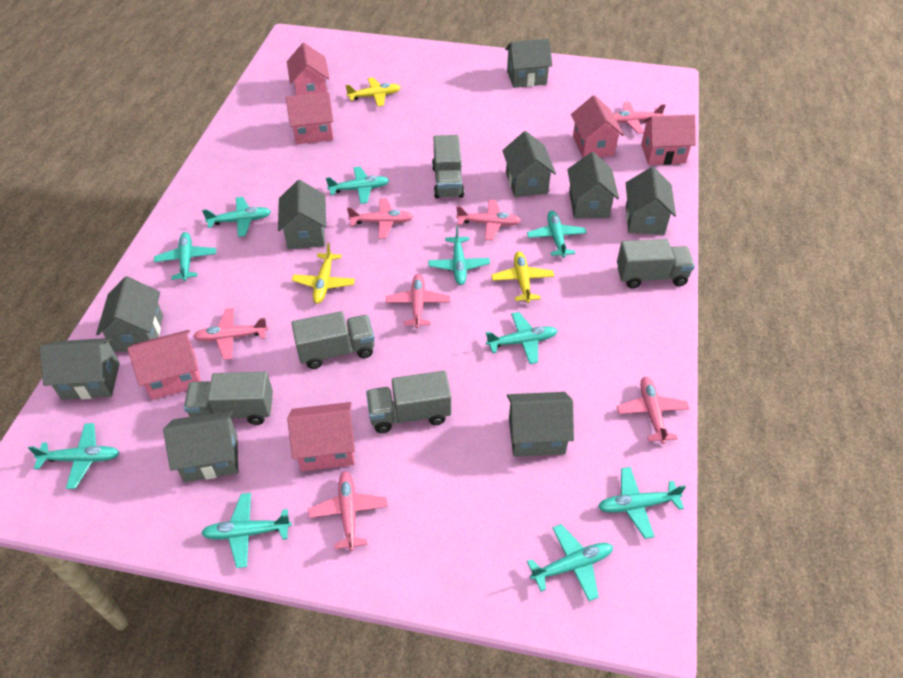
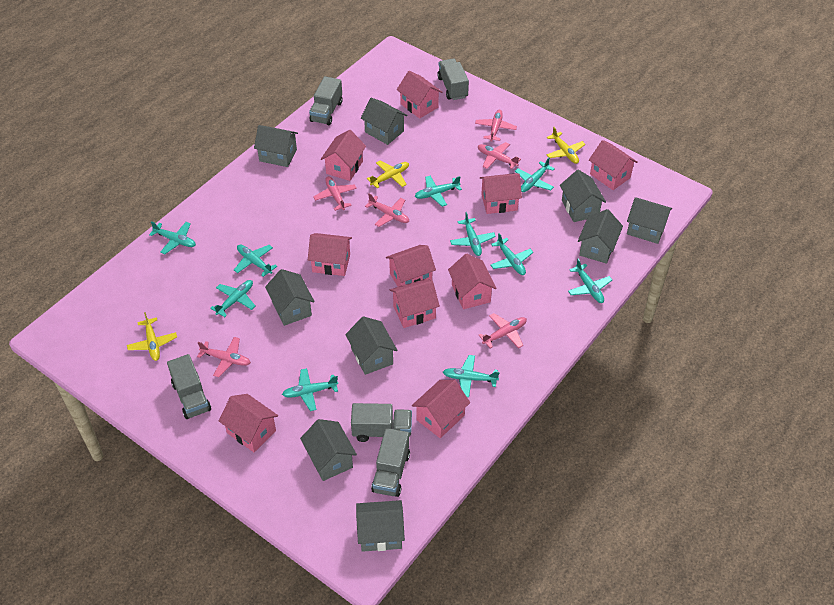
pink house: [127,330,201,400] [286,92,334,144] [287,43,330,95] [287,402,355,471] [571,95,624,158] [641,115,696,165] = 6 -> [219,394,278,452] [308,233,352,276] [321,130,366,181] [386,245,436,287] [390,279,440,328] [397,71,442,119] [412,380,470,438] [448,254,496,309] [480,173,522,214] [589,140,638,190] = 10
pink plane: [193,308,268,360] [308,471,387,551] [347,198,413,239] [386,274,450,328] [456,200,521,240] [613,102,666,134] [617,377,689,444] = 7 -> [197,337,251,377] [313,176,357,211] [365,193,409,227] [475,110,517,142] [478,142,521,169] [478,313,527,349] = 6

